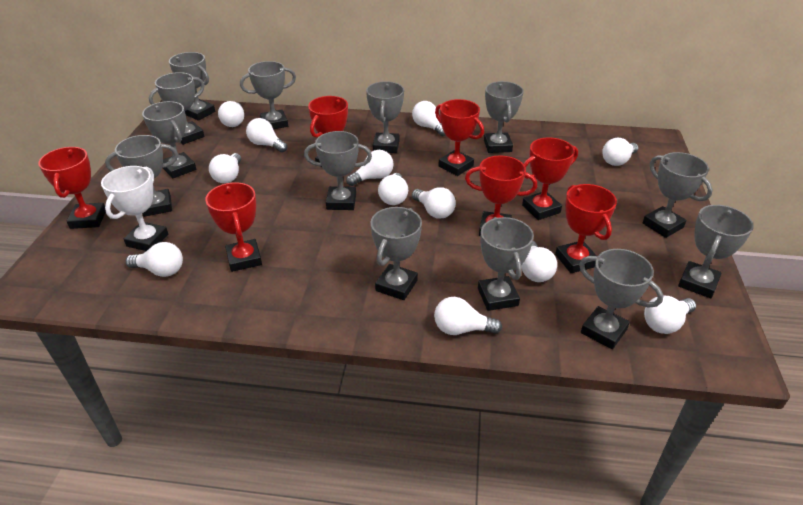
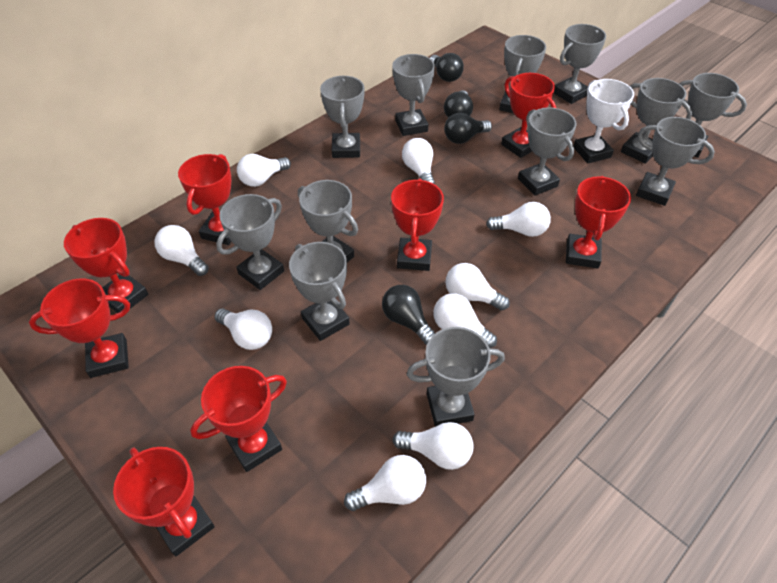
black light bulb: none = 0 -> [382,285,435,345] [430,53,464,82] [444,90,473,118] [444,113,492,144] = 4
grey trophy: [105,135,178,217] [142,101,196,178] [149,72,205,145] [169,52,215,121] [240,61,296,129] [304,131,372,210] [366,81,404,153] [370,207,422,300] [478,217,534,311] [484,81,524,153] [579,249,663,349] [643,152,713,238] [678,205,754,298] = 13 -> [216,194,284,290] [289,242,350,341] [298,180,358,262] [320,76,365,158] [392,54,435,136] [407,327,505,427] [499,35,546,113] [518,107,577,196] [554,24,606,104] [621,78,692,164] [636,117,715,206] [679,73,747,158] = 12
red trophy: [38,147,106,229] [205,183,262,272] [308,96,348,167] [435,99,484,176] [465,155,537,236] [522,137,578,220] [555,184,617,273] = 7 -> [29,278,130,378] [64,218,148,313] [113,447,215,556] [178,154,231,245] [190,366,287,472] [391,178,444,271] [501,73,556,158] [566,176,631,269] = 8
white light bulb: [126,242,183,277] [209,153,241,183] [218,101,244,127] [246,118,287,153] [346,150,394,186] [378,173,408,205] [412,101,446,136] [412,187,456,219] [434,297,502,335] [521,241,557,282] [602,138,638,166] [644,295,696,334] = 12 -> [154,225,209,276] [214,308,272,350] [237,154,291,187] [344,455,426,511] [393,422,474,470] [402,138,435,184] [433,293,497,348] [446,263,510,311] [486,202,551,237] = 9

